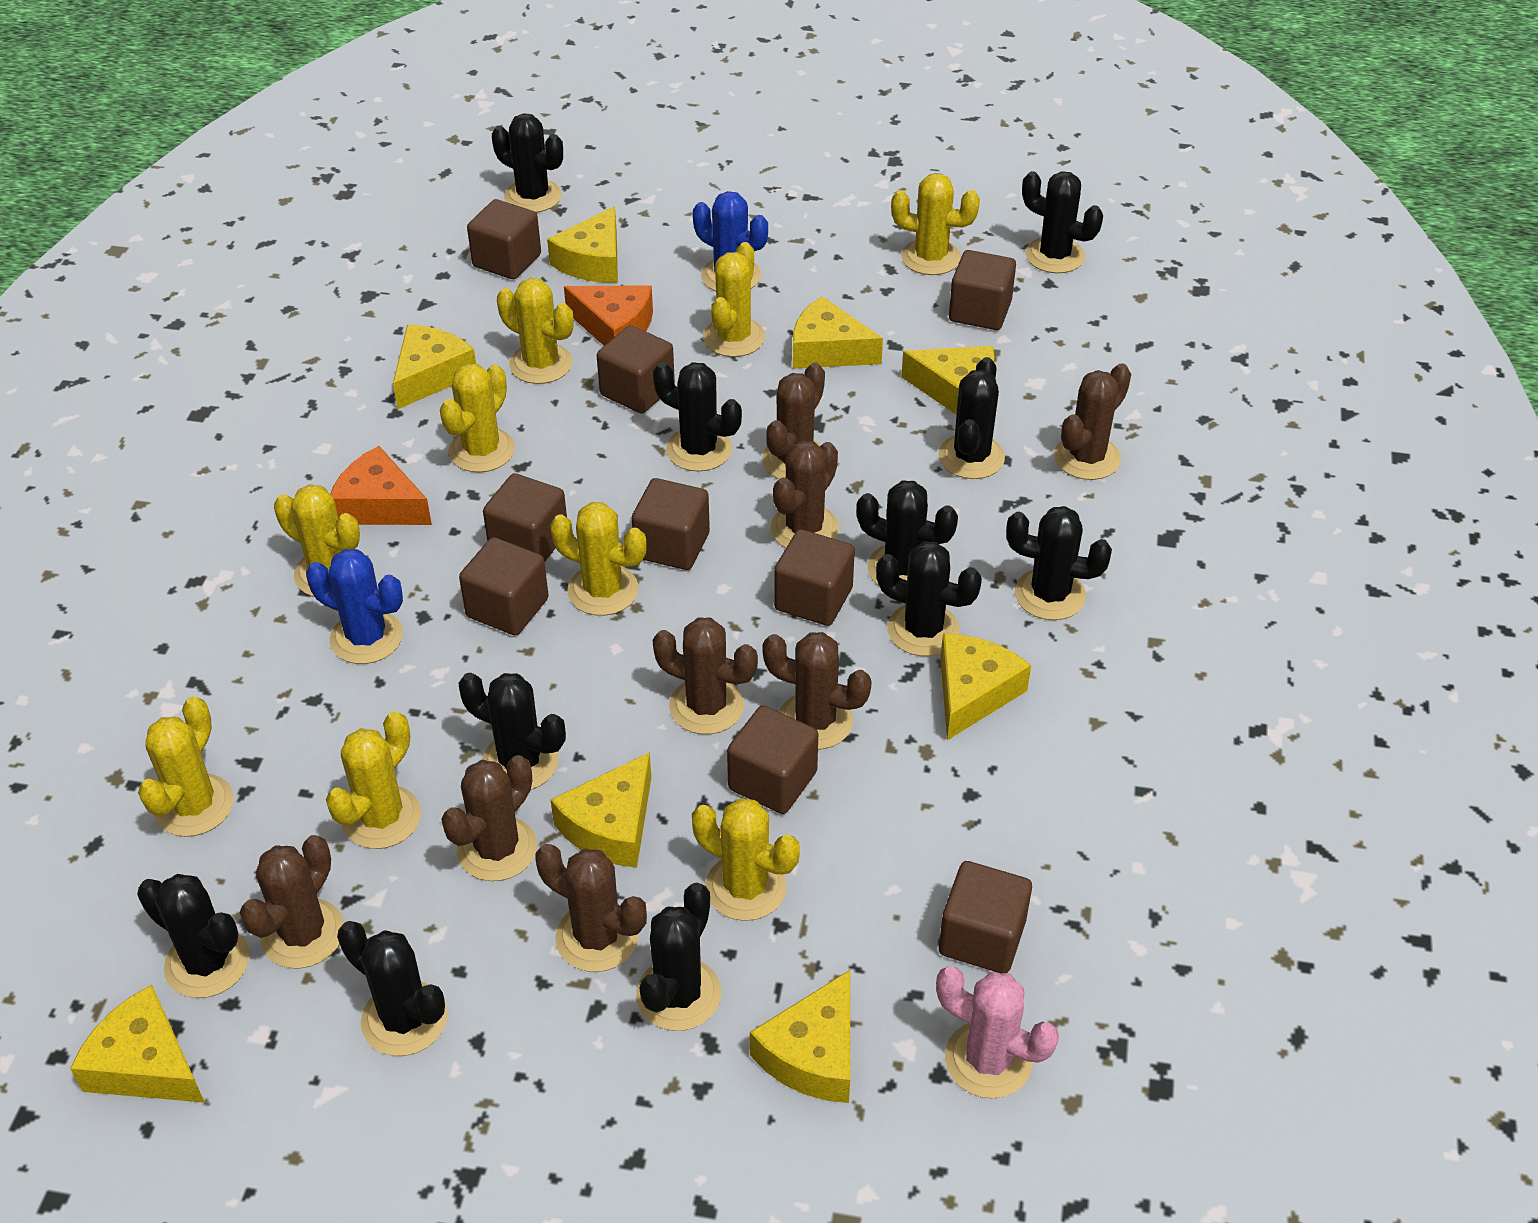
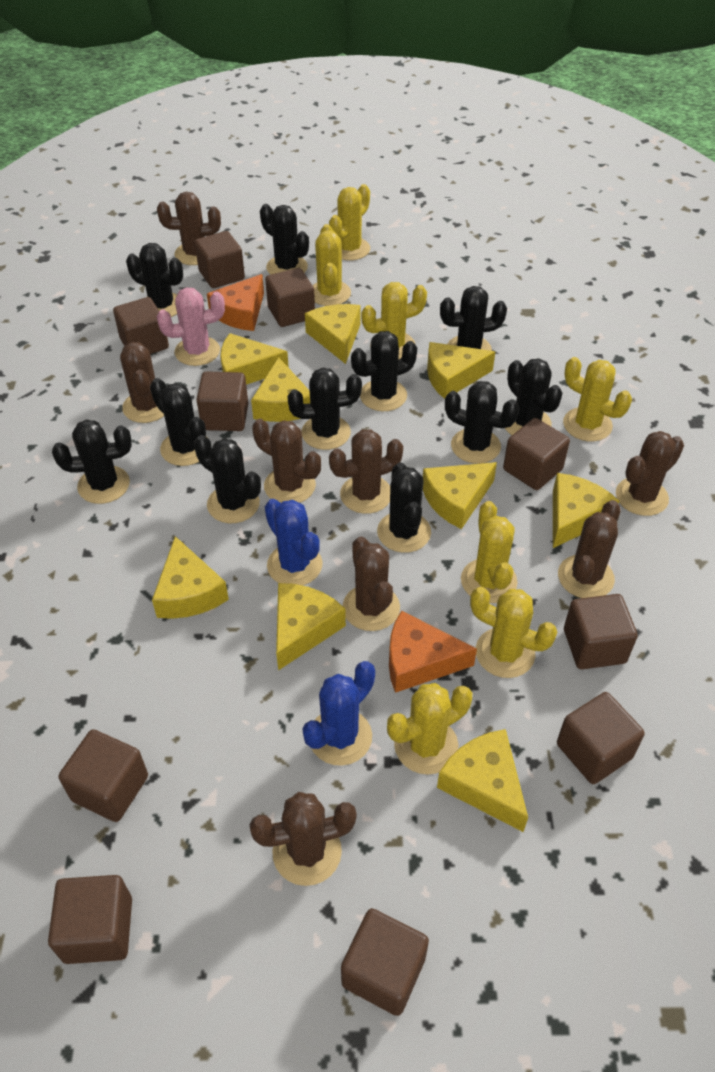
brown cube: [459,537,549,636] [467,199,541,279] [483,473,567,562] [597,325,675,414] [632,478,710,570] [727,705,818,814] [774,529,855,626] [939,861,1032,973] [949,250,1016,330] = 9 -> [48,875,132,964] [59,729,148,822] [113,297,169,354] [195,231,245,288] [196,372,248,431] [265,268,315,327] [341,908,429,1016] [503,418,570,490] [557,692,645,784] [564,594,638,669] = 10
yellow cactus: [138,696,234,837] [274,484,360,597] [326,711,421,849] [440,363,515,472] [497,278,573,384] [550,502,647,616] [692,798,800,921] [703,242,765,357] [891,173,980,275] = 9 -> [313,224,351,306] [329,184,370,261] [361,282,427,360] [387,683,472,775] [461,501,517,603] [470,587,557,678] [563,357,632,441] = 7
yellow cheese: [70,985,205,1103] [393,325,476,409] [547,206,618,283] [551,752,651,868] [750,970,850,1103] [793,296,883,369] [901,346,994,415] [940,634,1031,740] = 8 -> [152,536,229,619] [220,333,289,385] [251,357,310,422] [276,583,346,671] [305,304,361,364] [423,462,497,529] [427,342,495,399] [437,729,528,832] [553,473,619,548] = 9

